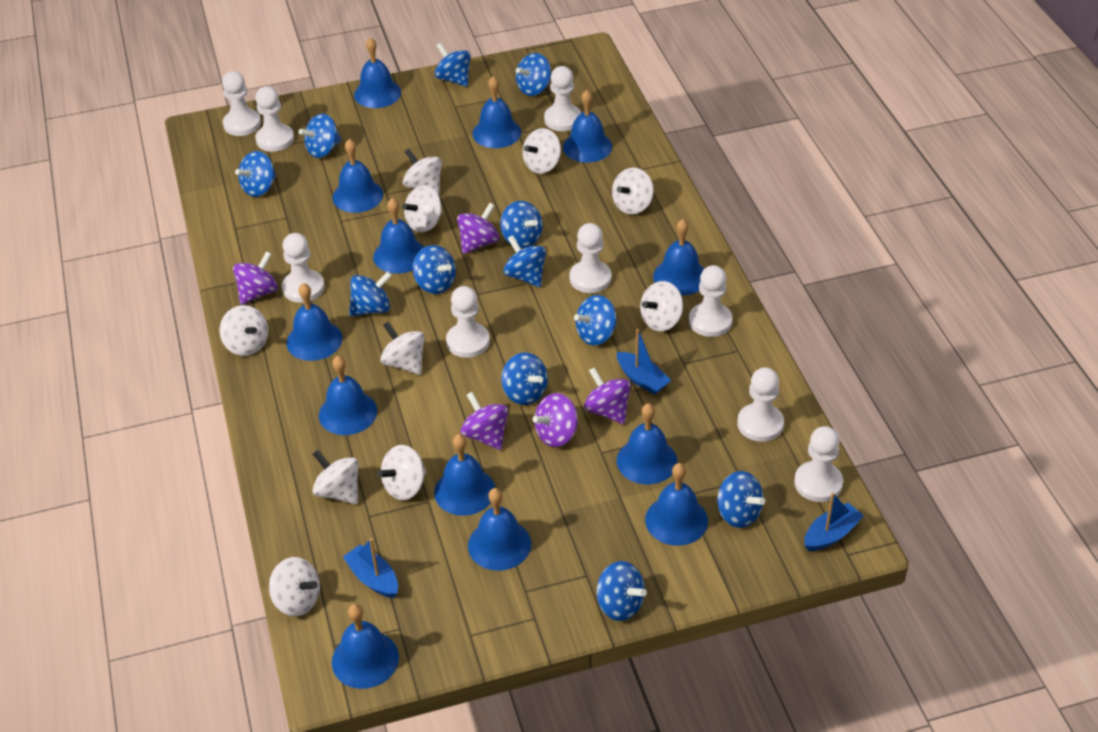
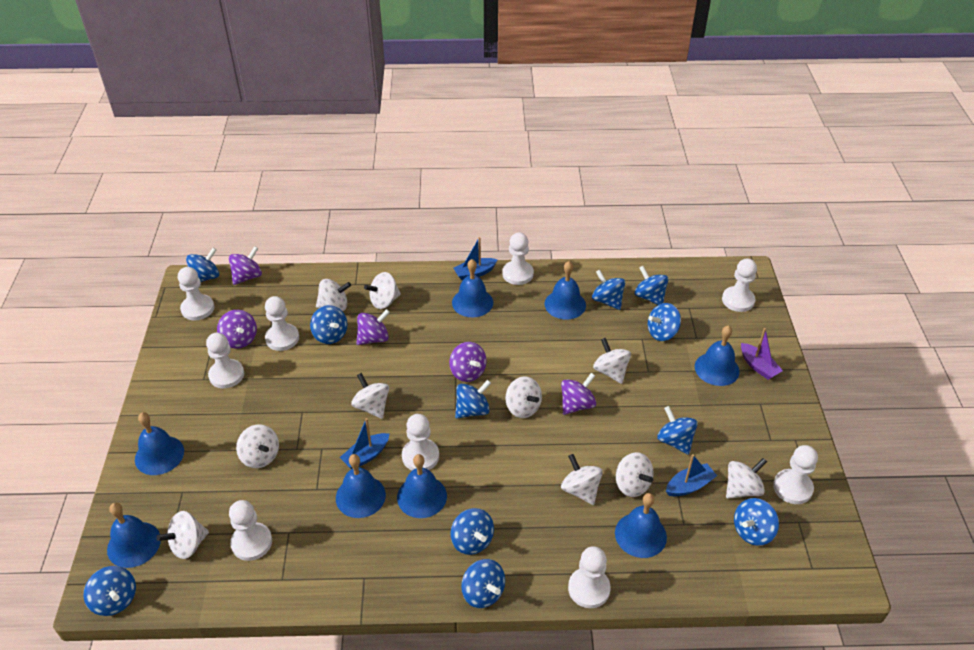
blue bell: [286,283,343,361] [319,356,377,435] [332,604,399,689] [333,139,383,213] [354,37,401,108] [373,198,424,274] [434,434,495,516] [468,488,531,571] [472,76,521,148] [563,90,612,163] [617,403,677,484] [645,463,708,546] [653,219,704,296] = 13 -> [107,503,161,568] [135,412,184,475] [336,454,386,518] [397,454,447,518] [452,259,493,317] [545,261,586,319] [615,493,667,558] [695,325,740,386] = 8
blue spinning top: [235,151,276,197] [299,114,342,158] [349,271,392,316] [413,245,456,294] [434,43,471,87] [500,201,543,248] [501,352,548,405] [503,235,546,287] [516,53,551,96] [574,295,617,345] [597,561,647,621] [717,471,765,528] = 12 -> [84,566,136,616] [186,248,219,282] [310,305,348,344] [451,508,494,555] [455,380,491,419] [461,559,505,608] [592,269,625,310] [634,266,669,305] [648,303,681,341] [657,406,698,455] [734,498,779,546] = 11
purple boat: none = 0 -> [741,328,783,380] = 1

